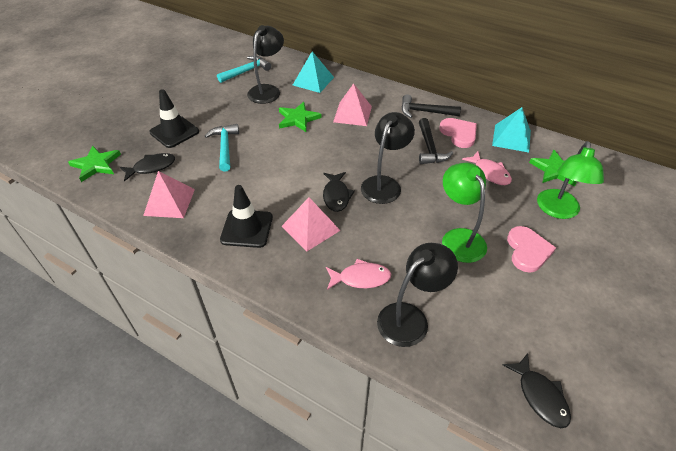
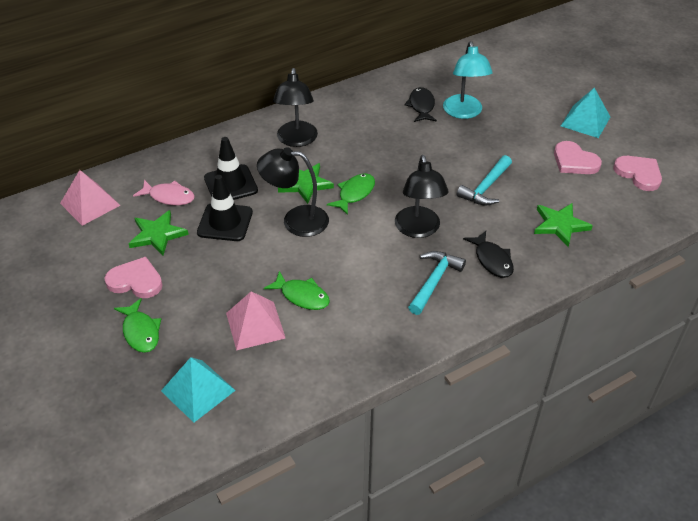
black fish: [120,153,175,181] [323,172,355,212] [503,353,571,428] = 3 -> [404,87,437,122] [463,231,514,278] = 2
black hammer: [401,94,461,118] [419,118,453,164] = 2 -> none = 0
green fish: none = 0 -> [114,298,161,353] [264,271,330,310] [327,173,375,215] = 3
green lamp: [442,163,487,263] [537,141,604,219] = 2 -> none = 0
pink fish: [326,259,391,290] [462,151,512,185] = 2 -> [133,180,195,205] = 1
pink heart: [439,118,477,148] [507,226,556,273] = 2 -> [104,257,163,298] [554,141,602,174] [613,156,662,191] = 3
pink pyramid: [143,171,195,218] [282,197,341,251] [333,83,372,126] = 3 -> [60,170,121,226] [226,291,286,350] = 2
turquoise lamp: none = 0 -> [443,41,493,119] = 1

